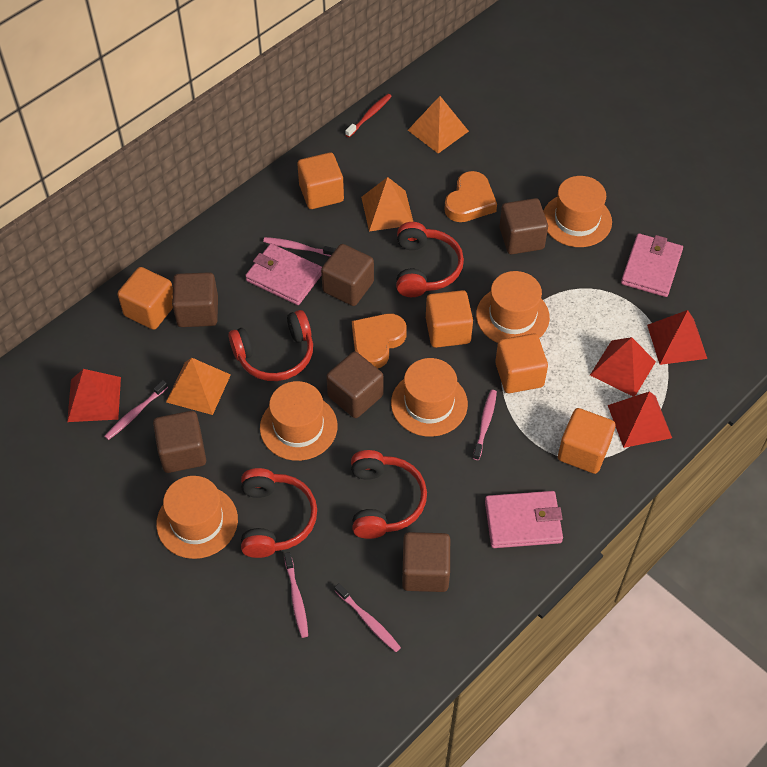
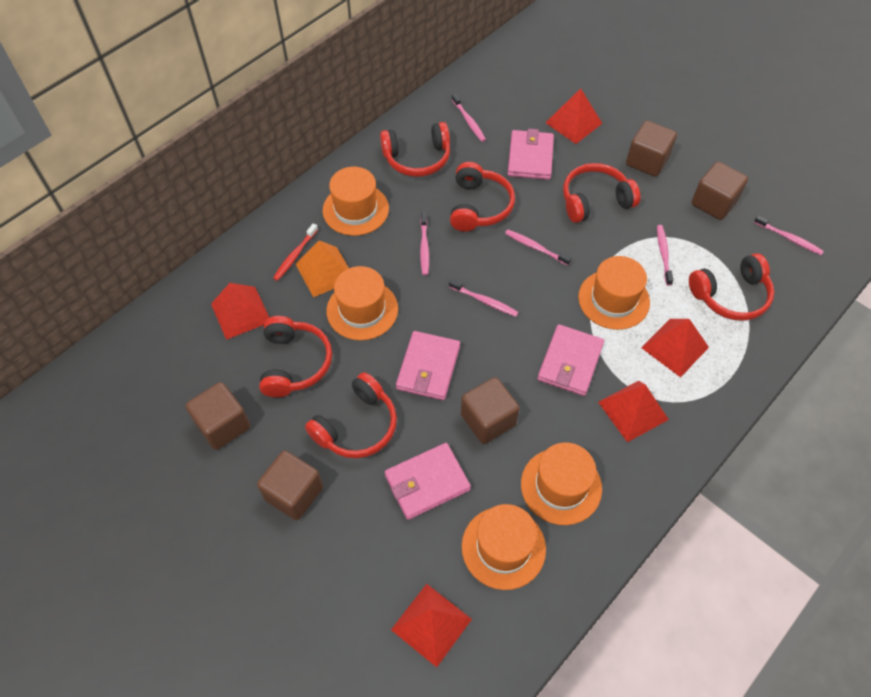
brown cube: [153,411,206,473] [172,272,218,327] [321,244,374,306] [326,352,383,418] [402,532,450,592] [499,198,548,254] = 6 -> [186,382,250,450] [257,451,323,520] [461,377,520,444] [626,121,677,177] [691,161,748,220] = 5
orange cube: [118,267,173,330] [297,152,344,209] [426,290,473,348] [495,334,548,393] [558,408,615,474] = 5 -> none = 0
orange heart: [352,314,407,369] [444,171,497,222] = 2 -> none = 0
orange pyramid: [166,358,231,415] [361,177,413,231] [408,96,469,154] = 3 -> [296,240,349,297] = 1
pink toothbrush: [104,380,168,440] [263,237,336,256] [284,552,308,638] [335,583,401,652] [473,390,497,460] = 5 -> [420,213,429,275] [449,279,518,317] [451,93,486,142] [505,229,571,266] [657,225,673,286] [754,215,824,255] = 6
pink wallet: [245,244,322,305] [485,491,563,548] [621,233,683,297] = 3 -> [385,443,471,520] [396,331,460,400] [508,129,554,180] [537,324,604,396] = 4
red headphones: [229,310,313,381] [241,468,317,558] [351,450,427,539] [396,222,464,297] = 4 -> [259,316,332,398] [305,372,397,458] [380,122,450,177] [450,162,515,232] [563,163,641,223] [689,253,774,321] = 6
red pyramid: [67,369,121,422] [590,337,656,397] [608,391,672,448] [647,310,707,365] = 4 -> [211,283,269,340] [391,584,472,667] [546,88,603,144] [598,381,669,442] [641,319,709,378] = 5

